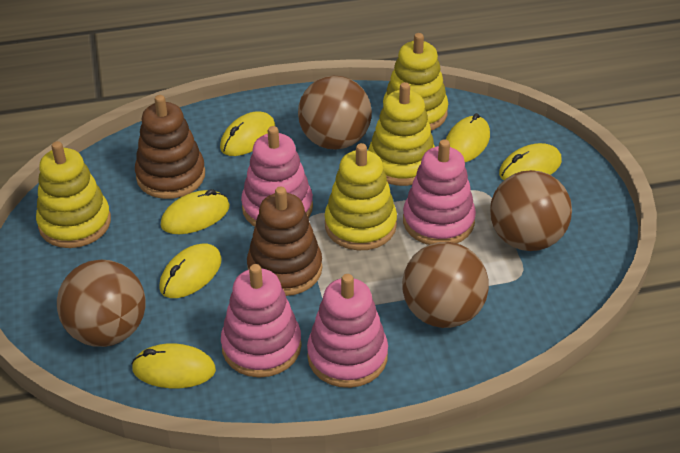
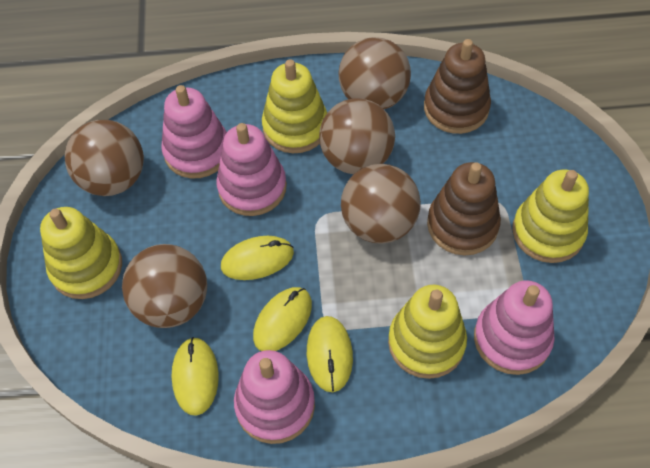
brown ball: [57,260,146,347] [298,76,372,150] [402,242,489,328] [490,170,572,251] = 4 -> [65,120,144,196] [122,244,207,328] [319,98,395,174] [338,37,411,109] [341,164,421,244] = 5
yellow mouse: [131,343,216,388] [159,244,222,298] [161,189,230,234] [220,111,275,156] [446,113,490,162] [499,143,562,180] = 6 -> [171,337,219,416] [221,236,294,280] [253,287,312,351] [307,316,353,392] = 4

